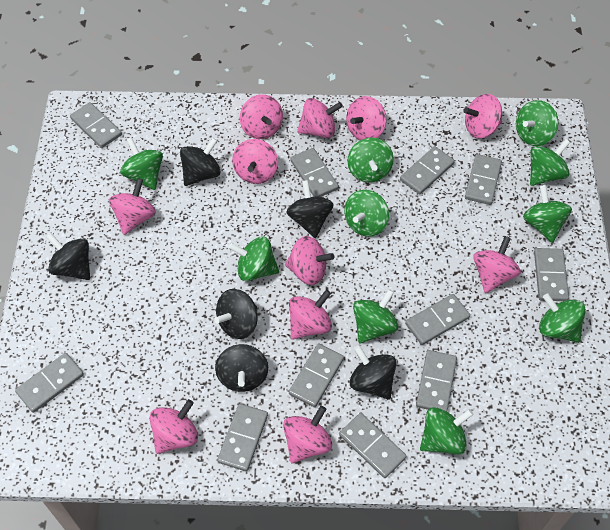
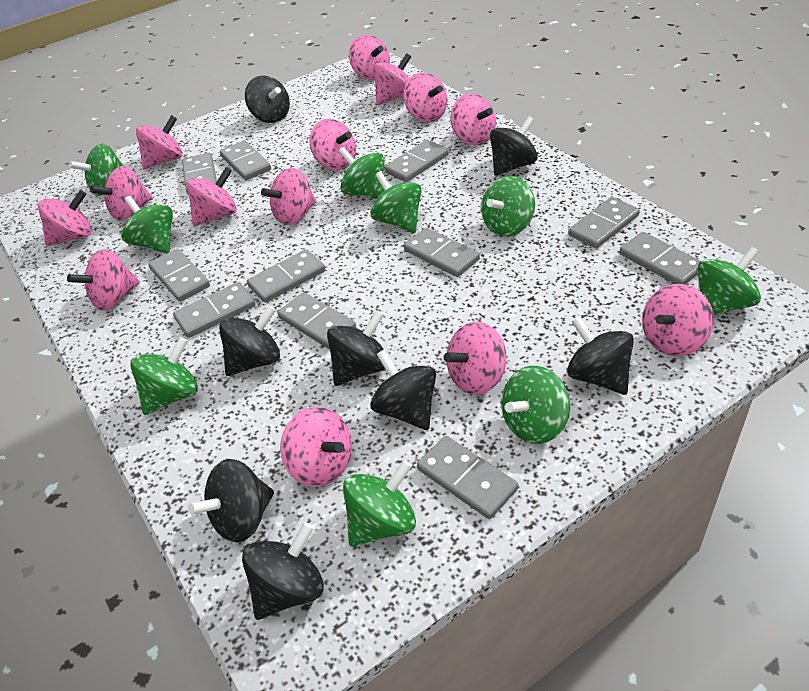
black spinning top: [46,233,90,280] [180,138,221,186] [214,289,258,339] [215,344,268,392] [286,180,334,238] [350,345,396,400] = 6 -> [188,459,274,542] [219,305,280,376] [242,522,324,620] [245,76,290,123] [327,311,385,386] [370,349,436,430] [490,116,538,176] [567,316,634,395] = 8
green spinning top: [120,137,163,190] [228,237,279,281] [344,190,389,237] [347,138,394,183] [353,289,398,343] [420,407,473,455] [516,100,559,146] [523,185,572,243] [530,139,570,186] [539,293,586,343] = 10 -> [69,144,124,196] [121,196,173,254] [130,337,198,415] [338,147,385,199] [343,460,416,547] [371,171,421,233] [481,176,535,237] [501,366,570,444] [698,247,761,315] = 9
pink spinning top: [109,178,156,235] [149,399,198,454] [232,139,278,184] [240,94,283,139] [283,406,332,463] [285,236,334,285] [289,290,332,339] [297,98,343,138] [346,96,386,140] [463,94,502,138] [473,236,521,293] = 11 -> [38,190,92,246] [67,249,140,311] [90,166,152,221] [136,115,182,169] [186,167,237,226] [261,168,316,225] [280,407,352,487] [309,119,356,170] [349,35,390,80] [373,53,411,105] [403,73,447,122] [444,322,506,395] [451,93,496,146] [642,284,714,356] = 14

